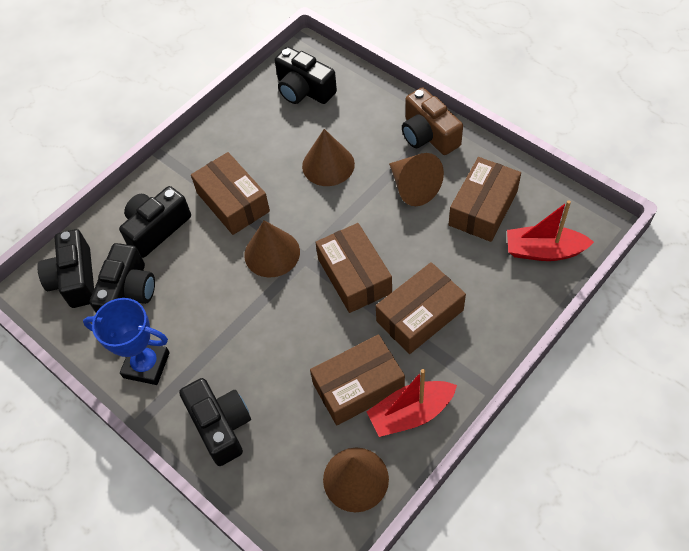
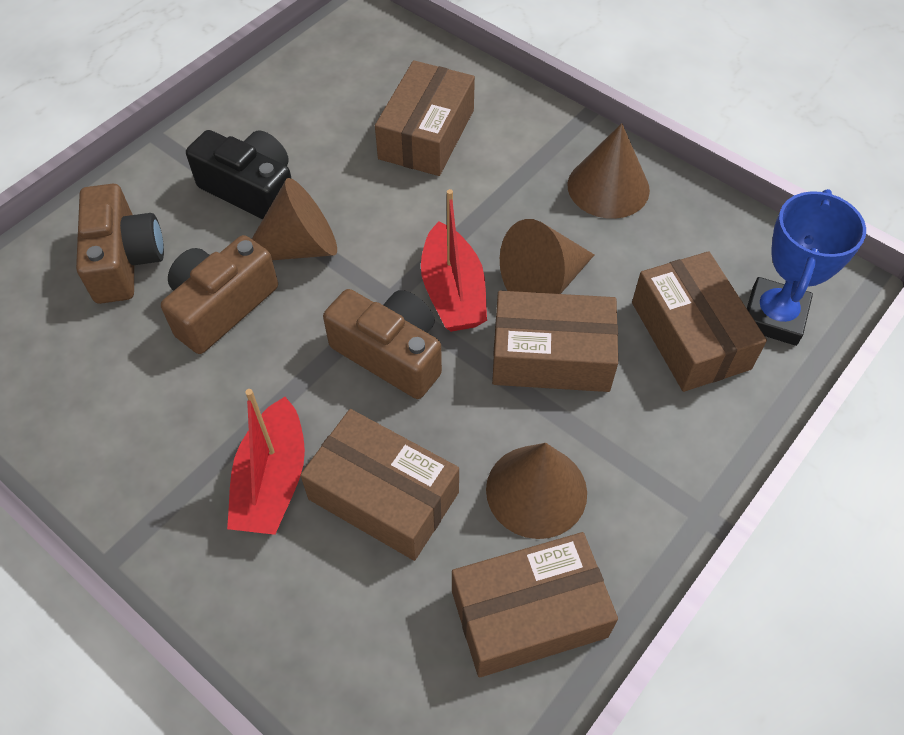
black camera: [37,229,94,308] [90,243,155,312] [119,186,191,258] [179,378,251,466] [275,47,337,104] = 5 -> [186,130,292,219] = 1
brown camera: [402,87,463,155] = 1 -> [76,184,164,304] [161,235,278,354] [323,289,442,399] = 3

